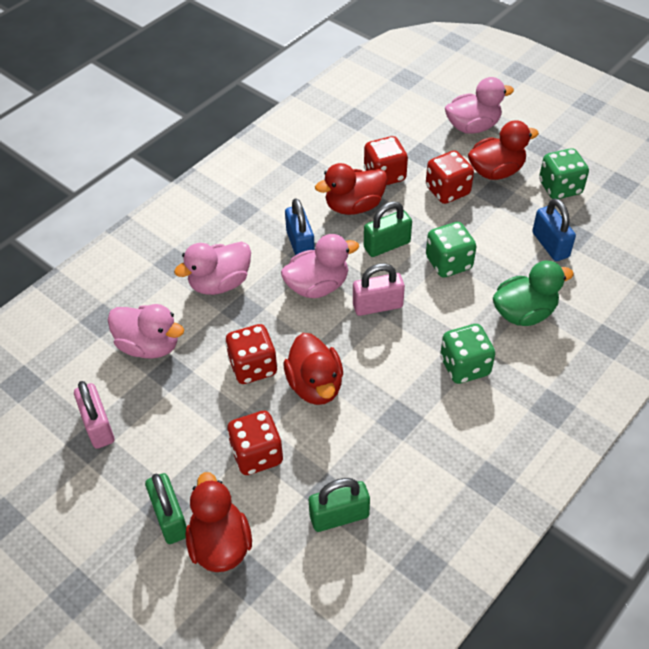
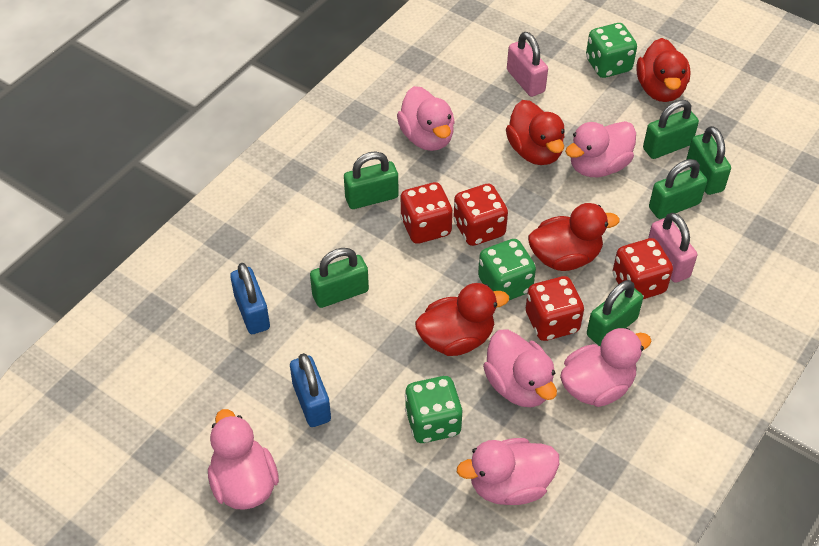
green duck: [493,260,574,326] = 1 -> none = 0
green padlock: [145,473,187,544] [309,478,370,532] [364,201,412,257] = 3 -> [310,248,369,308] [344,151,399,209] [587,280,643,346] [643,100,699,159] [649,159,707,219] [686,126,731,195] = 6
pink duck: [108,304,184,359] [174,242,251,295] [281,234,359,298] [445,77,514,134] = 4 -> [208,409,279,510] [397,86,455,151] [457,438,559,505] [483,329,557,407] [560,328,651,407] [565,121,636,177] = 6

